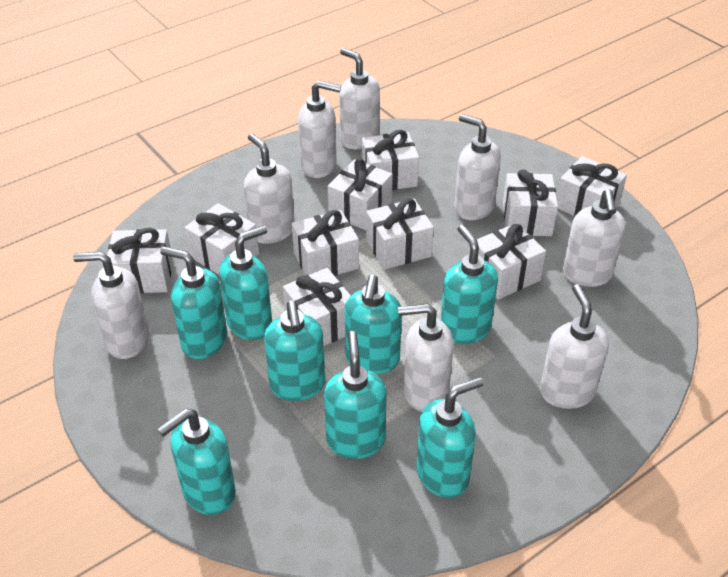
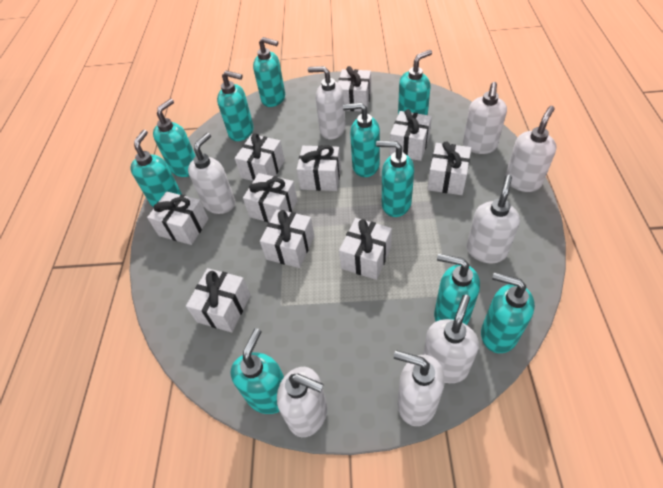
turquoise soap dispenser: [157,409,236,515] [160,246,227,359] [219,225,272,340] [264,301,325,401] [324,331,387,459] [344,274,402,374] [416,377,484,498] [441,225,498,344] = 8 -> [130,130,182,207] [153,99,195,177] [217,71,254,141] [231,328,284,414] [253,37,285,107] [343,102,380,177] [376,141,414,217] [398,50,432,115] [434,254,480,325] [481,272,535,353] = 10

